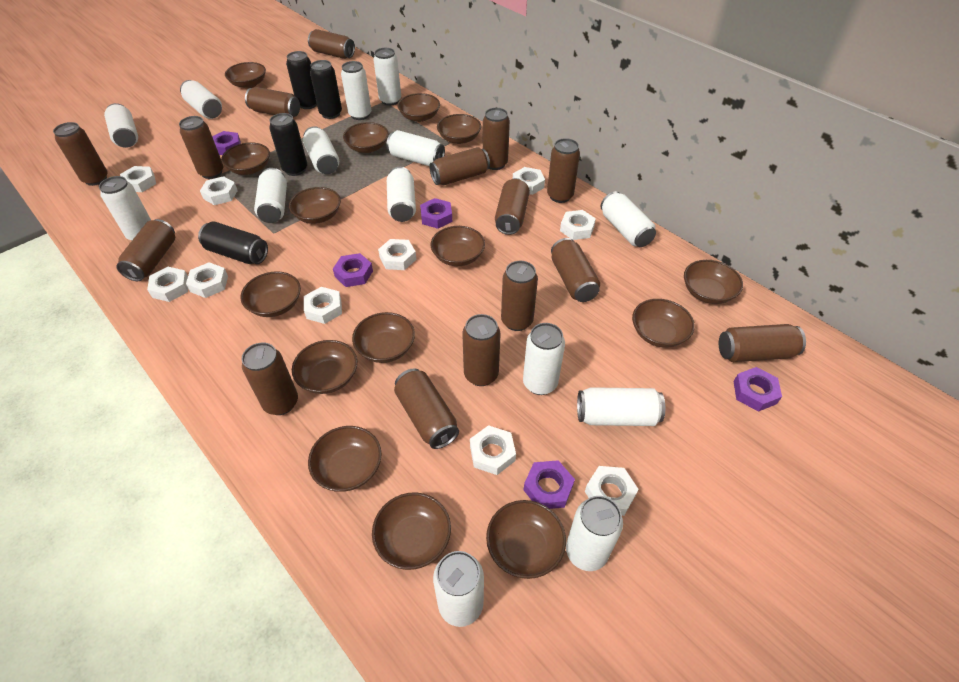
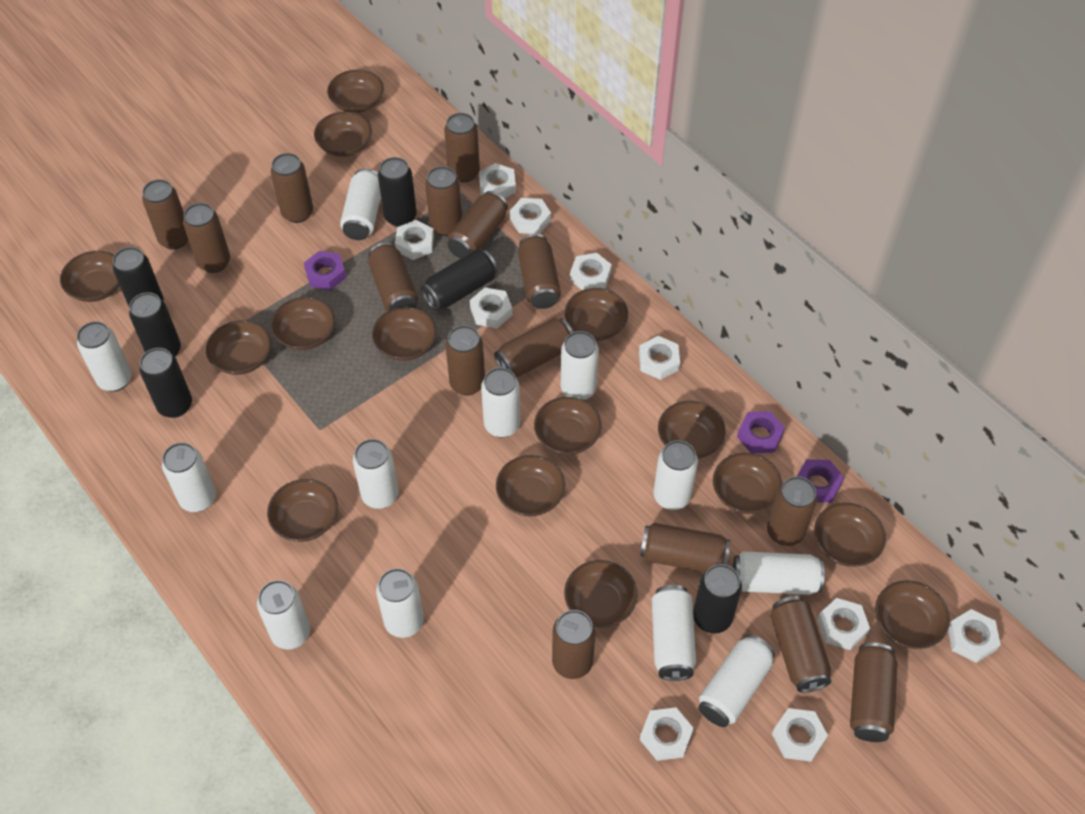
black can: [198,222,268,264] [269,113,307,176] [286,51,317,109] [310,60,342,119] = 4 -> [113,247,164,306] [129,292,181,357] [139,348,192,418] [378,157,417,227] [421,250,498,310] [693,564,742,634] = 6
purple nut: [212,131,241,155] [333,253,373,287] [420,198,452,229] [523,460,575,509] [733,367,782,412] = 5 -> [304,251,346,290] [737,411,785,454] [797,460,844,503] = 3
white can: [99,176,151,241] [104,103,138,148] [180,80,222,119] [254,168,287,223] [303,126,339,174] [341,61,371,120] [374,48,401,106] [386,130,445,166] [387,167,416,222] [433,551,484,627] [523,323,565,395] [566,496,623,571] [577,387,665,426] [601,191,656,247] = 14 -> [77,321,132,392] [162,442,216,512] [257,580,310,649] [340,168,381,240] [353,439,399,509] [376,568,424,638] [481,367,520,437] [560,331,599,400] [652,585,696,681] [653,440,698,510] [698,634,775,727] [733,551,825,595] = 12

